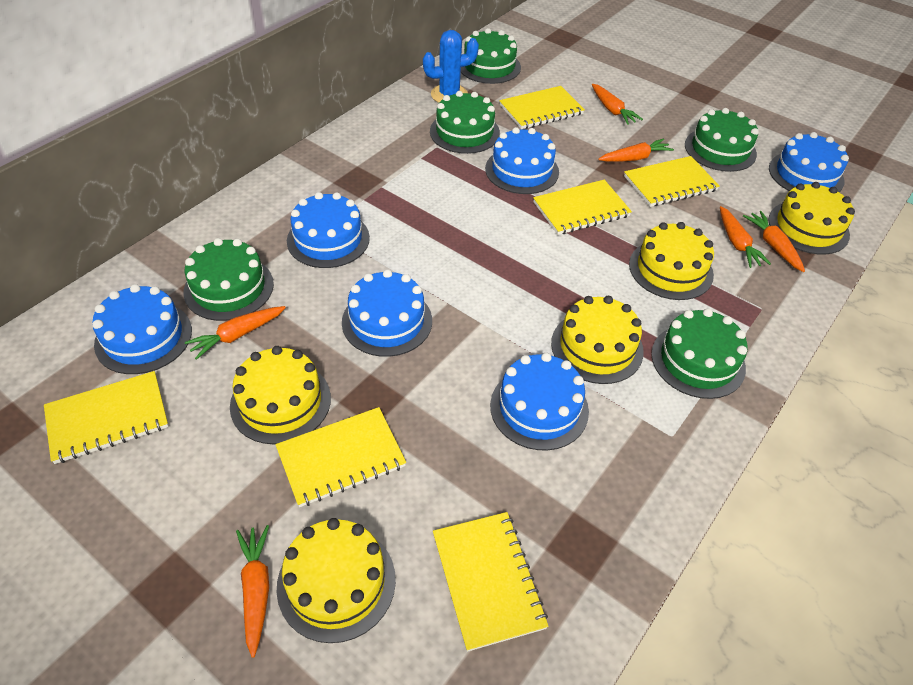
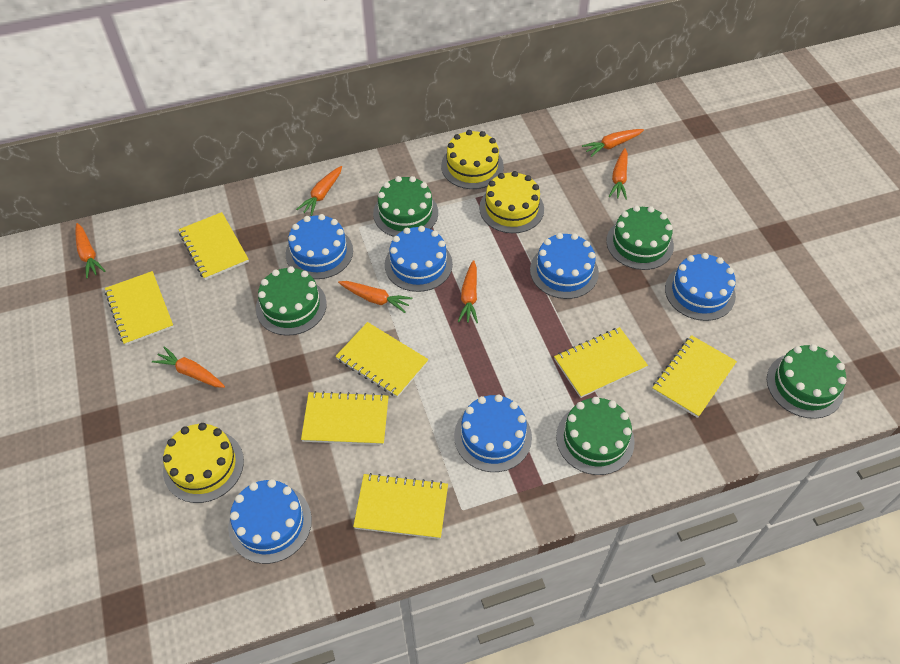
blue cactus: [423,30,479,103] = 1 -> none = 0
orange carrot: [185,306,286,360] [236,525,269,658] [592,84,643,125] [598,138,674,162] [720,206,771,268] [743,211,805,272] = 6 -> [76,223,105,279] [152,346,225,388] [296,166,342,216] [338,281,412,313] [458,260,478,323] [582,129,644,157] [609,148,628,200] = 7
yellow cake: [230,346,331,444] [276,518,396,643] [551,296,644,384] [629,222,714,300] [768,182,855,255] = 5 -> [163,423,244,503] [441,130,504,189] [479,171,544,233] = 3
yellow notebook: [44,371,169,464] [276,407,406,507] [433,512,549,652] [499,86,585,129] [533,180,632,235] [624,156,720,207] = 6 -> [105,271,174,346] [179,212,249,280] [301,391,389,445] [335,322,429,398] [353,473,448,539] [554,327,648,398] [652,335,737,418] = 7

